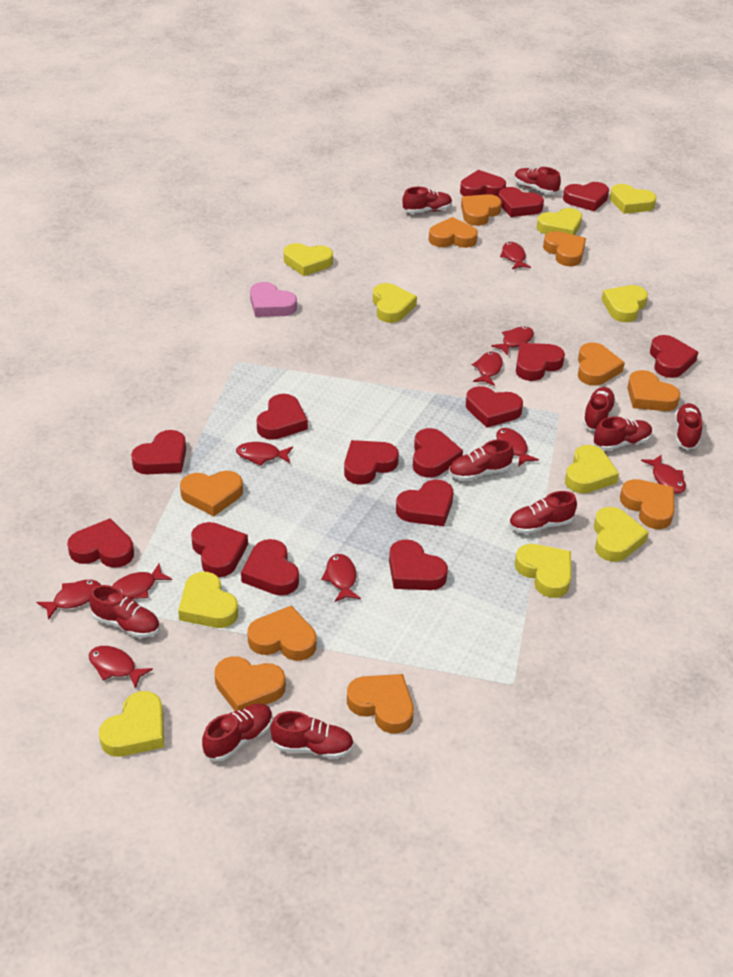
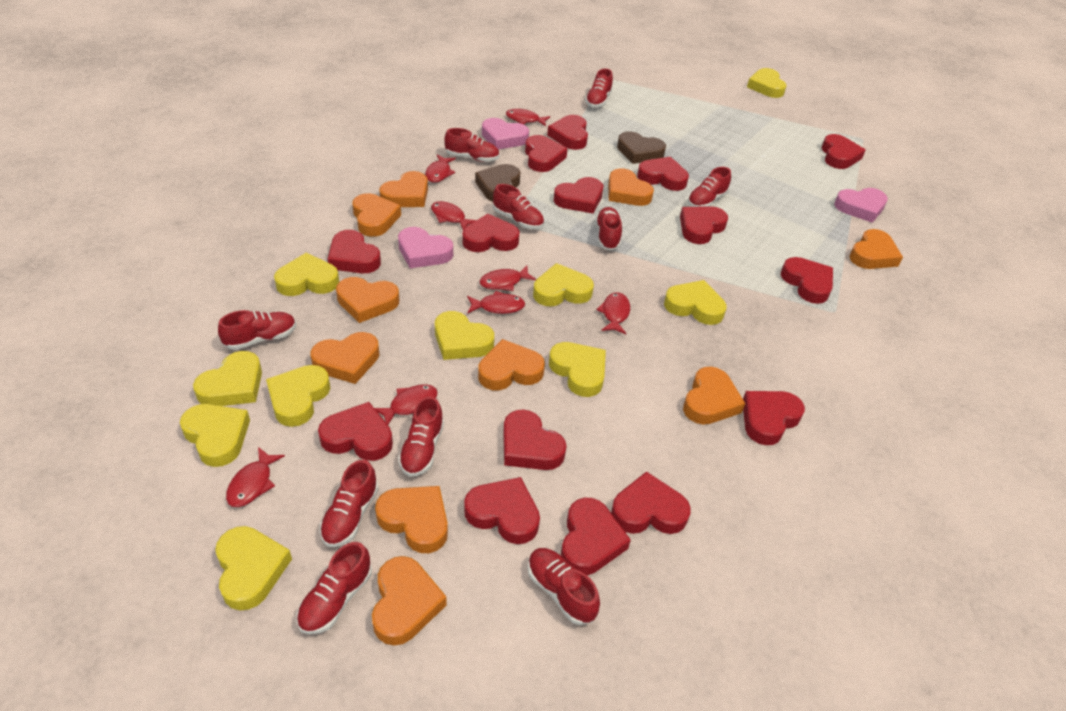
brown heart: none = 0 -> [475,164,520,202] [617,131,666,164] = 2
pink heart: [250,282,297,317] = 1 -> [398,227,453,268] [482,118,529,149] [834,188,888,223] = 3
red fish: [36,580,101,620] [89,646,153,689] [112,564,172,599] [236,442,293,466] [321,554,361,602] [472,352,503,386] [491,326,534,355] [496,428,539,467] [500,242,531,269] [641,454,686,494] = 10 -> [226,447,285,507] [374,384,438,425] [425,155,456,183] [431,201,476,230] [467,291,525,314] [480,266,536,291] [506,109,550,126] [596,292,630,334] = 8

